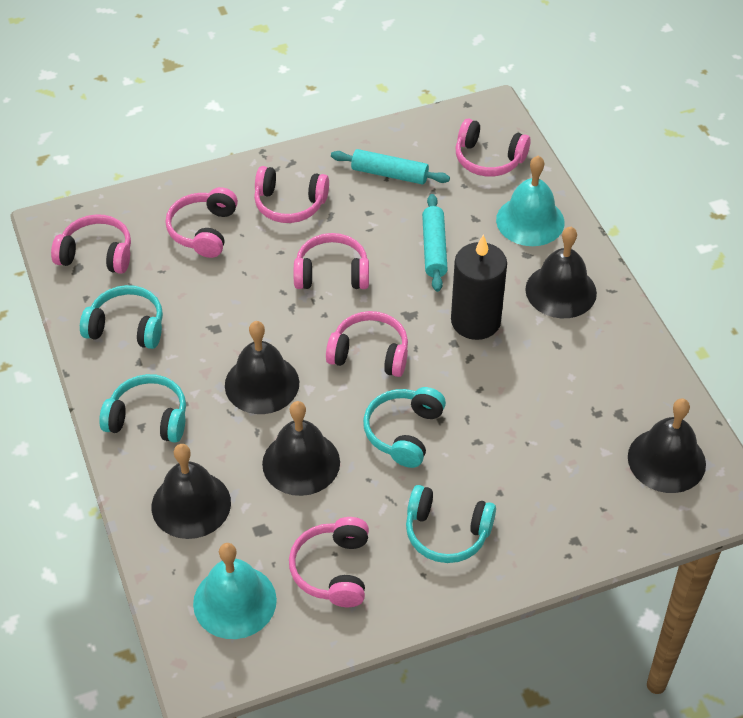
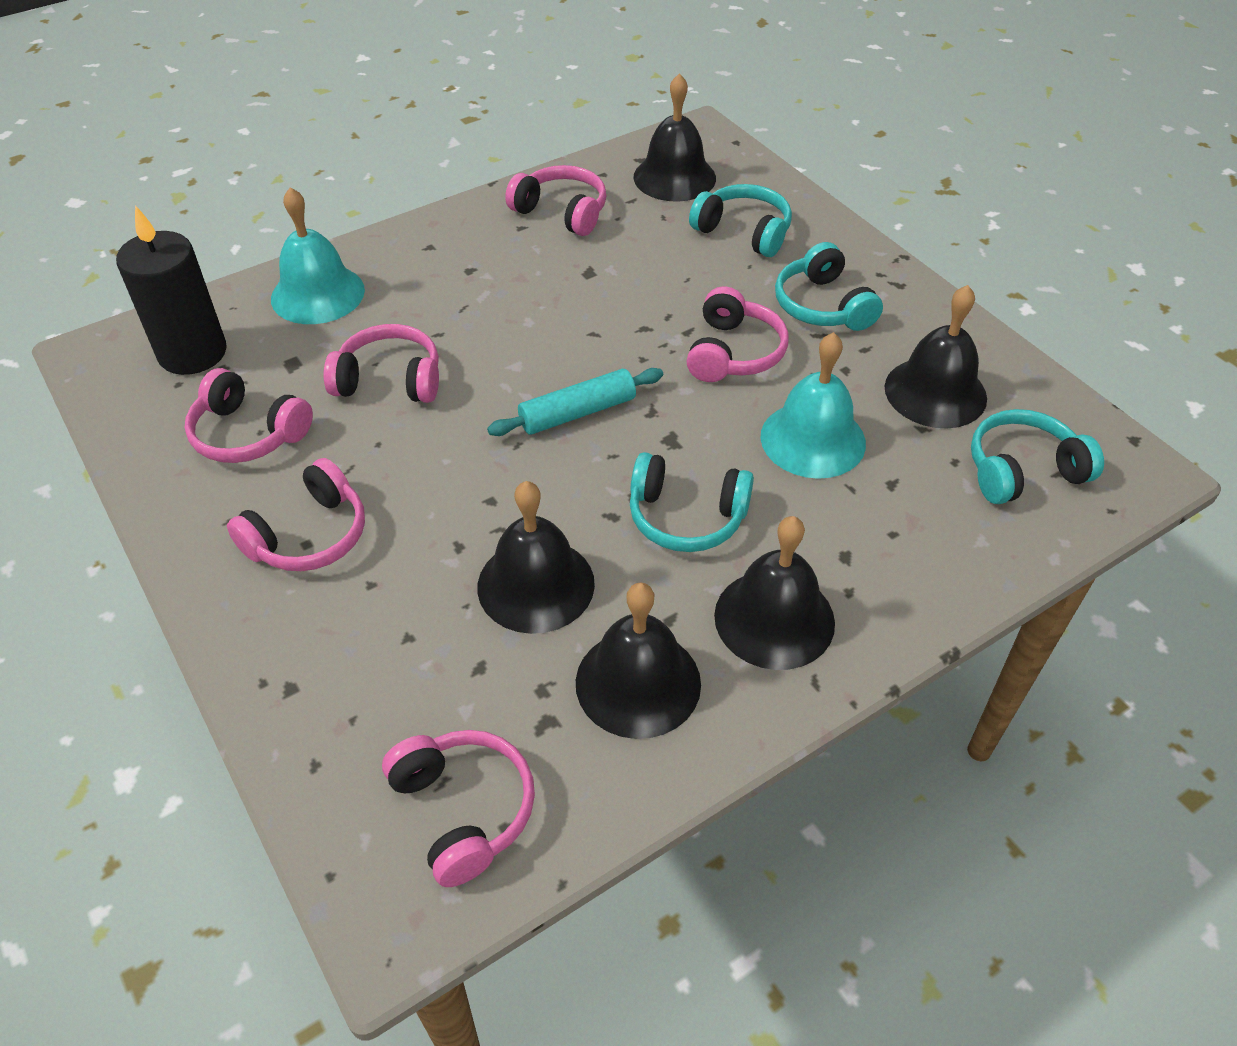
pink headphones: [51,214,131,274] [165,187,238,258] [254,166,329,223] [289,517,369,607] [294,233,369,289] [326,311,408,377] [456,119,531,177] = 7 -> [185,368,313,463] [227,458,365,571] [324,324,439,403] [382,730,535,887] [505,165,607,236] [687,286,789,382] = 6
turquoise rolling pin: [331,149,450,185] [422,194,448,292] = 2 -> [487,368,663,436] = 1

